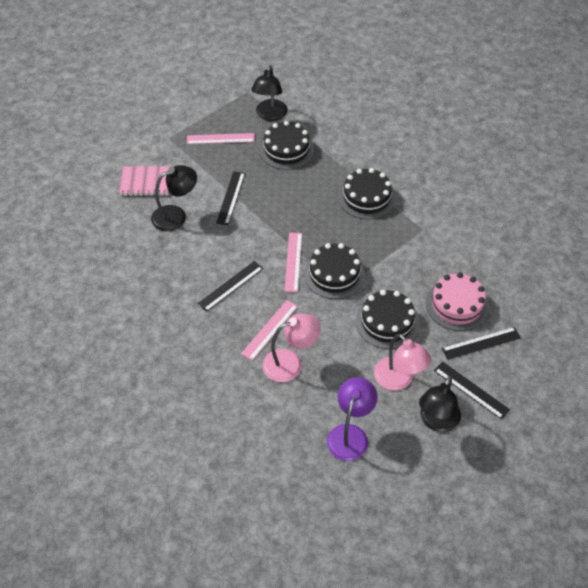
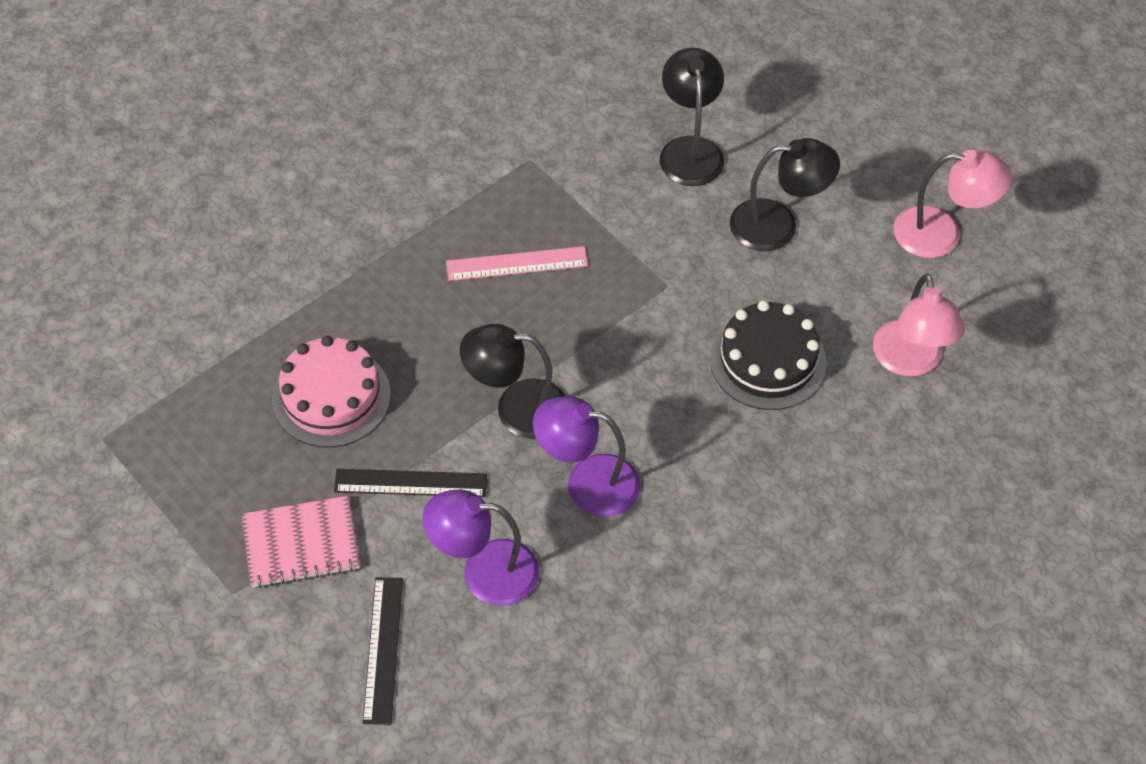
black cake: [259,121,314,170] [304,243,365,299] [338,168,396,220] [356,290,419,349] = 4 -> [710,300,827,410] = 1
black ruler: [198,261,263,312] [216,171,245,225] [434,361,510,419] [442,327,521,360] = 4 -> [334,469,487,497] [363,577,403,725] = 2
pink ruler: [187,133,255,144] [241,300,298,361] [284,232,302,292] = 3 -> [446,246,588,281] = 1
purple lamp: [327,377,378,461] = 1 -> [422,489,539,606] [533,396,641,517] = 2

